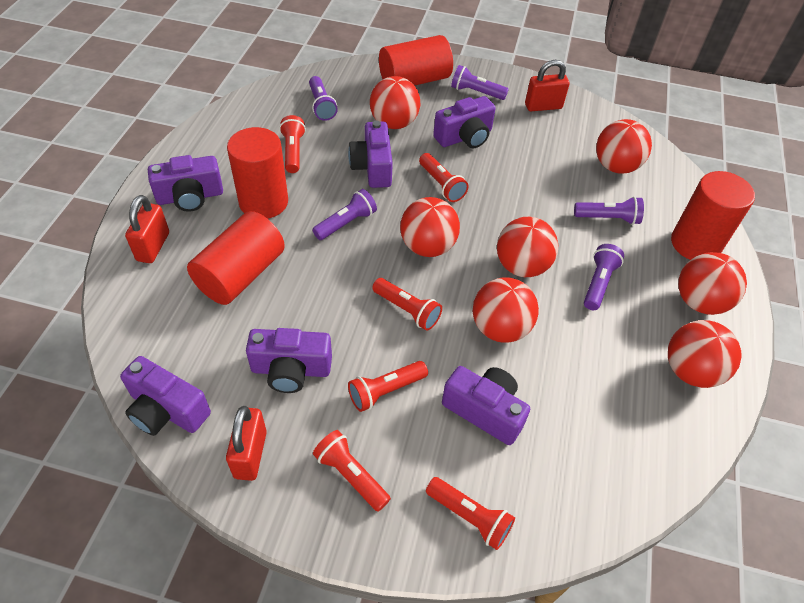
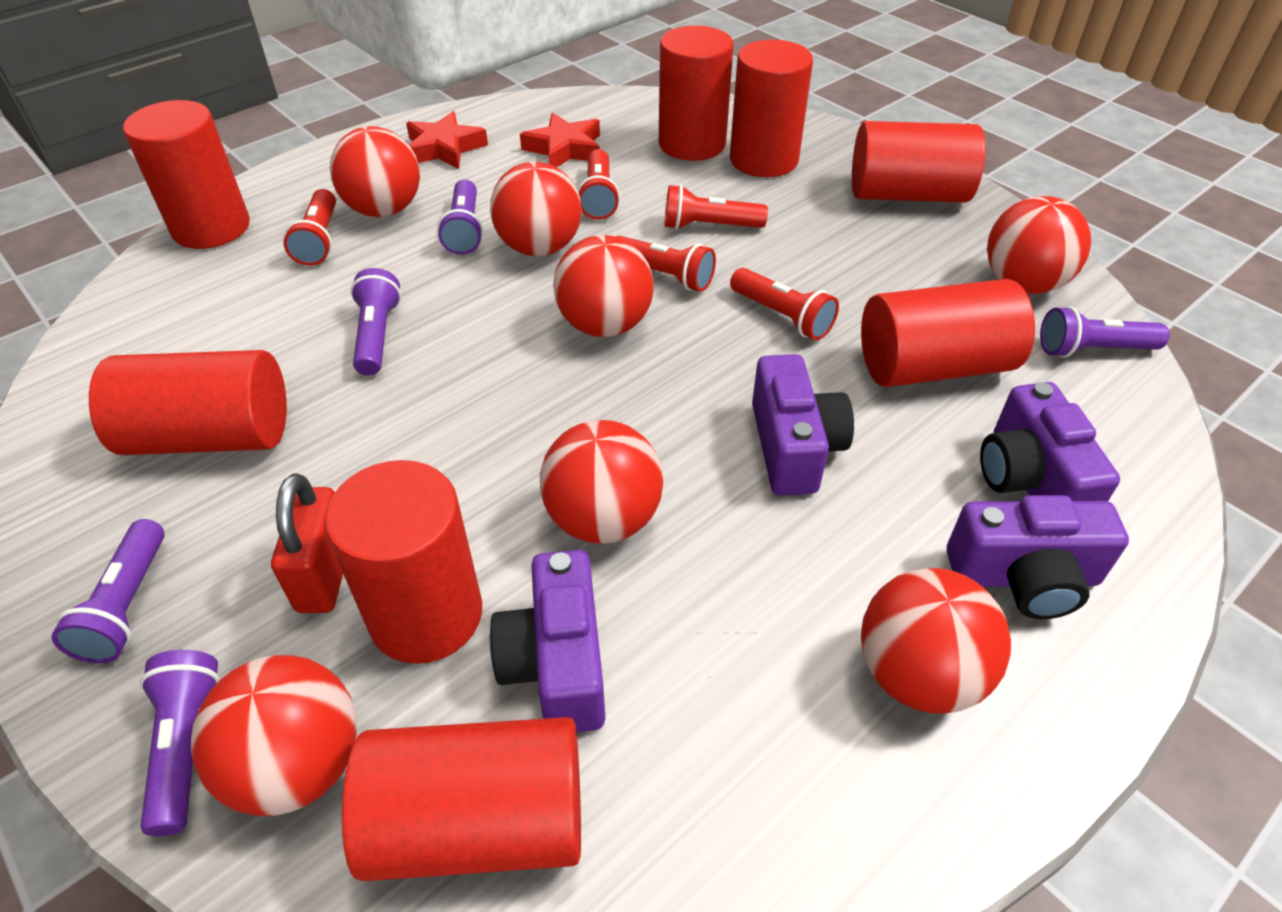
purple camera: [120,356,211,436] [148,155,223,212] [246,328,332,393] [348,121,393,188] [433,96,496,148] [442,366,530,445] = 6 -> [490,550,605,732] [752,354,854,496] [947,495,1129,619] [980,382,1120,501] = 4
red cylinder: [187,211,285,305] [227,127,288,219] [379,35,453,86] [671,171,755,260] = 4 -> [89,350,287,455] [123,100,250,249] [324,460,482,664] [342,717,581,881] [659,26,734,161] [730,40,813,177] [852,121,985,203] [861,279,1035,387] = 8
red flashlight: [279,115,306,173] [313,430,391,511] [348,361,428,412] [372,278,442,331] [419,153,468,202] [426,477,515,550] = 6 -> [283,189,336,266] [577,149,620,220] [615,236,716,292] [665,185,768,230] [730,268,839,340] = 5
red padlock: [125,195,169,263] [226,406,267,481] [525,60,570,111] = 3 -> [271,474,343,613] = 1
red star: none = 0 -> [406,111,488,169] [520,113,600,167] = 2

